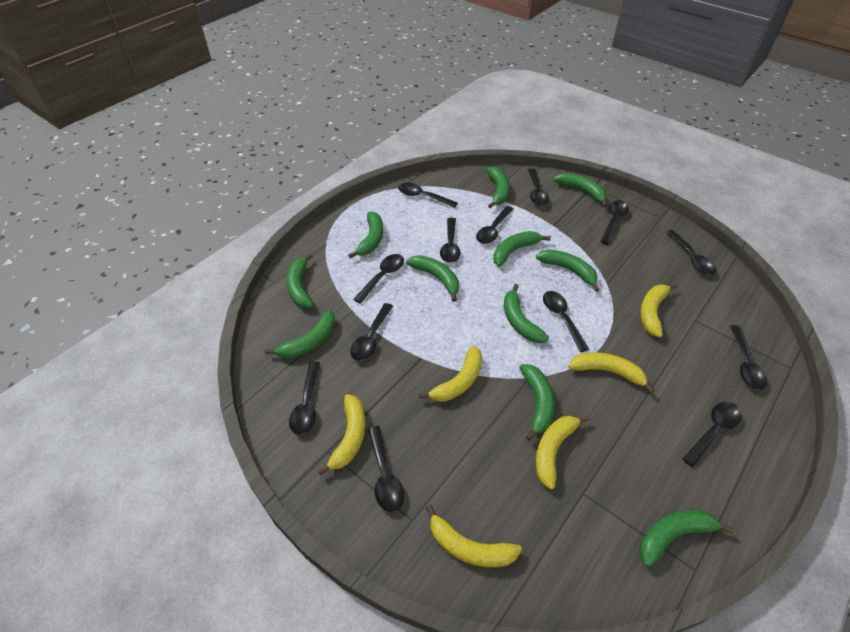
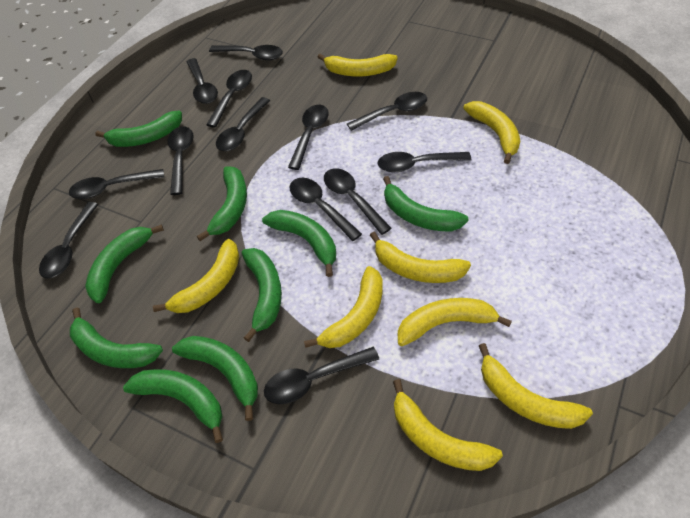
green banana: [265,310,335,359] [286,253,313,308] [348,212,383,258] [406,255,459,302] [486,167,510,208] [493,231,551,267] [504,284,549,343] [520,364,555,441] [536,249,599,292] [553,173,607,207] [640,510,734,567] = 11 -> [70,307,163,368] [85,224,164,303] [95,111,182,147] [123,369,223,443] [172,336,258,421] [197,167,247,241] [242,248,282,342] [262,210,336,277] [383,176,469,231] = 9
yellow banana: [318,394,365,476] [419,346,482,402] [426,505,522,567] [536,416,589,490] [568,352,655,393] [640,284,677,338] = 6 -> [153,239,239,313] [304,266,383,348] [318,54,398,77] [370,232,471,283] [393,379,503,471] [398,298,512,346] [463,101,520,164] [479,343,593,429] = 8

